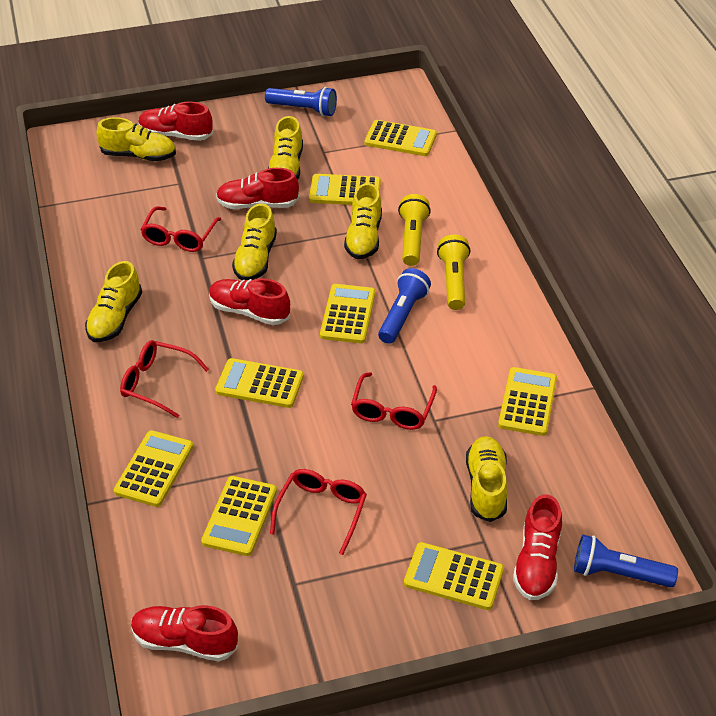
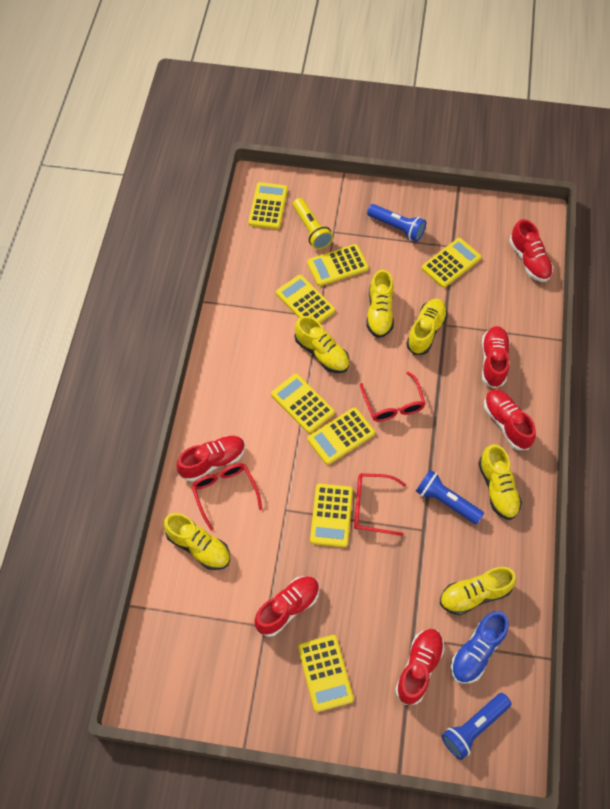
blue shoe: none = 0 -> [451,611,509,684] = 1
red glasses: [120,340,209,418] [140,206,221,252] [270,469,367,555] [351,372,437,430] = 4 -> [191,463,262,531] [354,473,406,536] [360,372,426,422] = 3
red shoe: [131,605,238,661] [138,102,213,141] [209,278,290,325] [216,168,299,209] [513,494,562,600] = 5 -> [176,435,245,482] [254,576,320,637] [395,629,445,705] [482,326,510,389] [484,389,536,450] [509,219,553,282] = 6
yellow flashlight: [398,194,431,266] [437,234,470,310] = 2 -> [293,198,333,250] = 1

